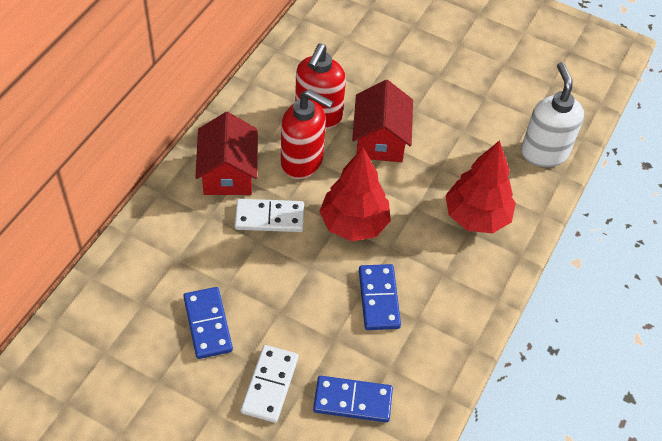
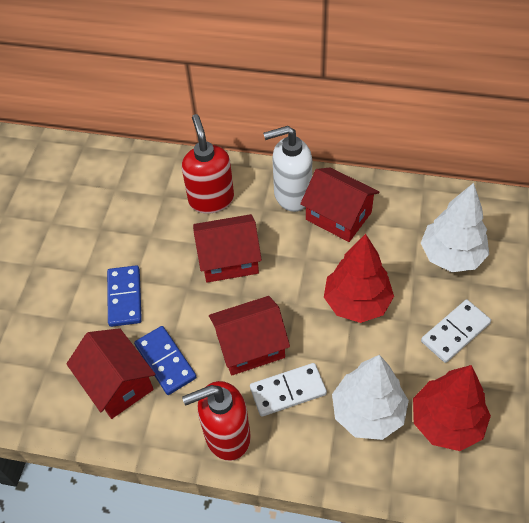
blue domino: [183,287,233,359] [313,376,393,422] [359,264,401,330] = 3 -> [107,265,142,327] [134,326,196,395] = 2
red house: [195,112,258,195] [352,80,413,162] = 2 -> [66,328,155,419] [193,214,262,283] [209,296,290,376] [300,168,379,242] = 4
white tree: none = 0 -> [332,355,409,440] [421,183,489,272] = 2

